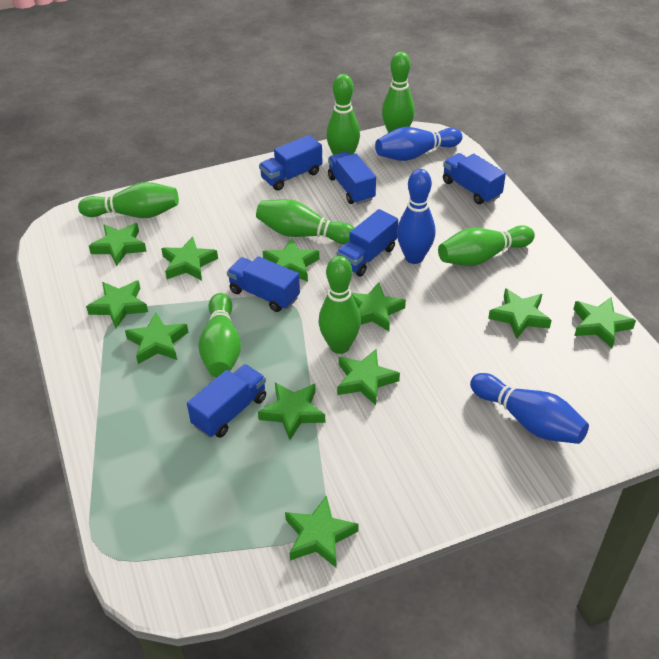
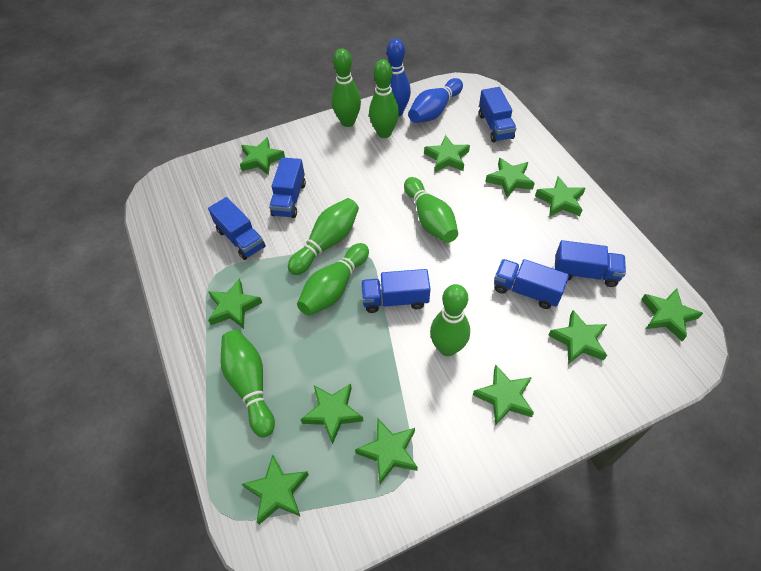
blue bowling pin: [375,127,462,161] [397,169,435,264] [470,373,589,444] = 3 -> [387,38,411,116] [408,78,463,123] = 2

